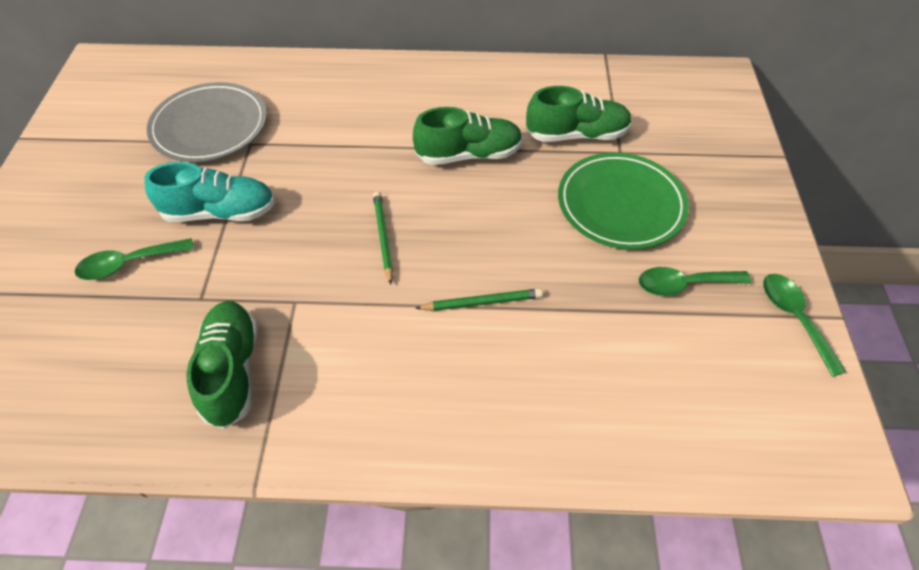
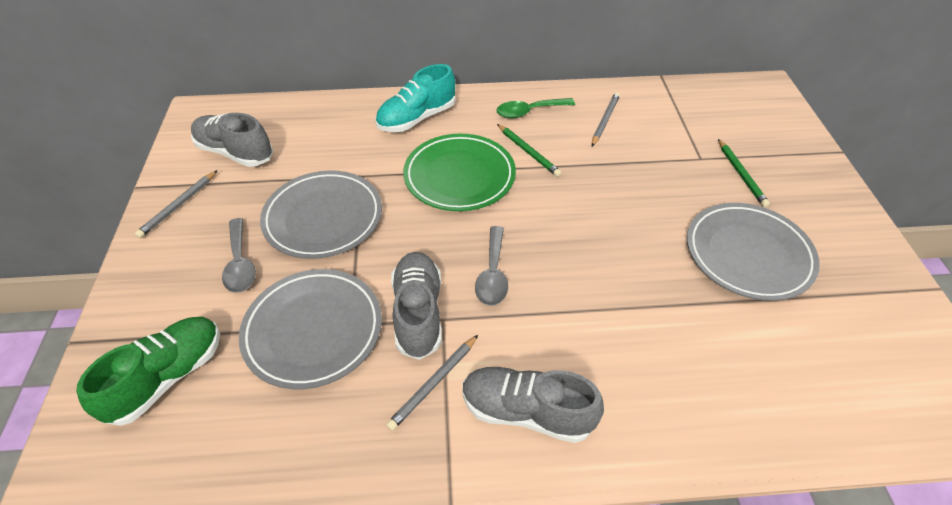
green shoe: [186,301,258,429] [413,107,523,165] [526,86,632,142] = 3 -> [76,317,220,426] = 1
green spoon: [75,238,194,280] [639,267,752,296] [763,274,847,377] = 3 -> [496,98,575,118] = 1
grey pencil: none = 0 -> [135,170,218,238] [386,335,478,431] [592,92,620,146] = 3
grey plate: [147,82,267,162] = 1 -> [239,269,382,389] [260,170,382,259] [687,203,820,301] = 3
grey shoe: none = 0 -> [191,113,273,167] [391,252,442,360] [462,367,604,443] = 3
grey spoon: none = 0 -> [222,218,256,293] [475,226,508,306] = 2

